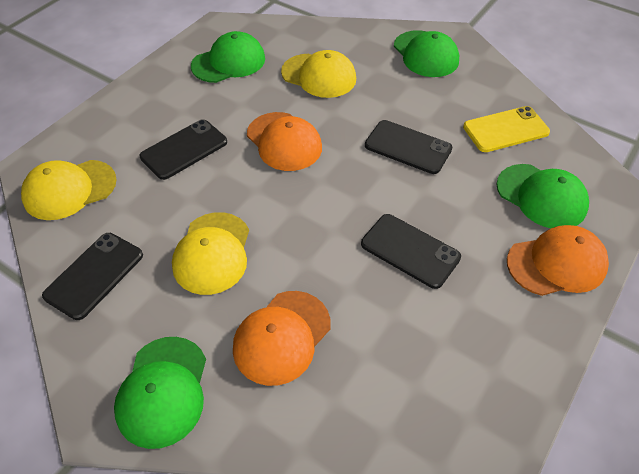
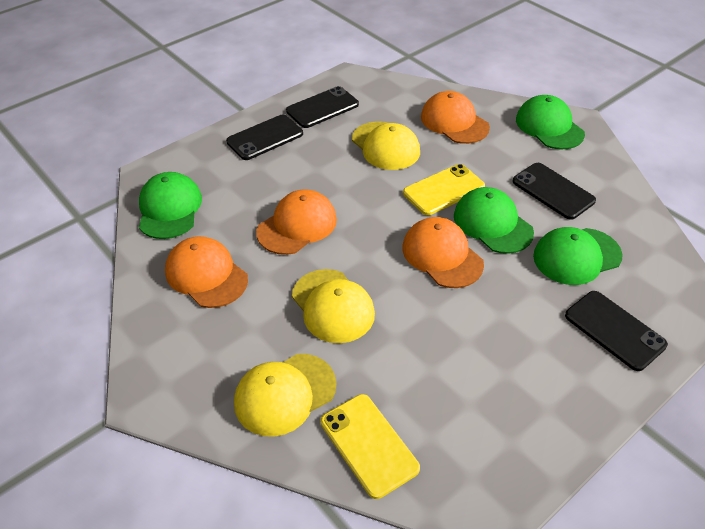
orange cap: [233,291,331,386] [247,112,322,171] [507,225,609,296] = 3 -> [165,236,248,308] [256,189,337,255] [402,217,484,288] [421,91,490,144] = 4
yellow phone: [463,106,550,152] = 1 -> [321,394,420,499] [403,164,485,215] = 2

